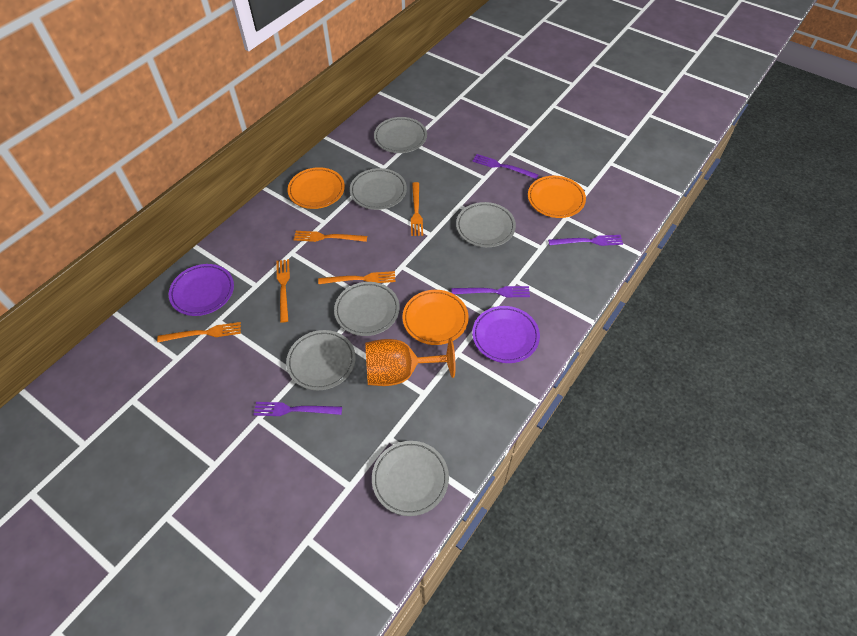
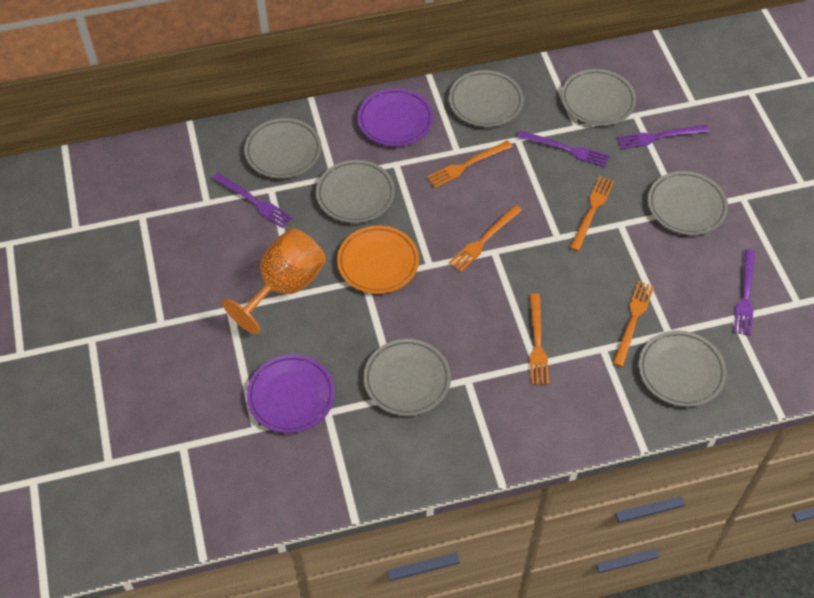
grey plate: [286,330,356,390] [334,282,400,336] [350,168,407,210] [372,441,449,516] [374,117,427,153] [456,202,516,247] = 6 -> [244,118,322,179] [316,160,395,223] [364,339,451,416] [449,70,524,127] [561,69,636,126] [639,330,727,407] [648,171,728,235] = 7
orange plate: [287,167,345,209] [402,290,469,345] [528,176,586,218] = 3 -> [337,226,419,294] = 1

